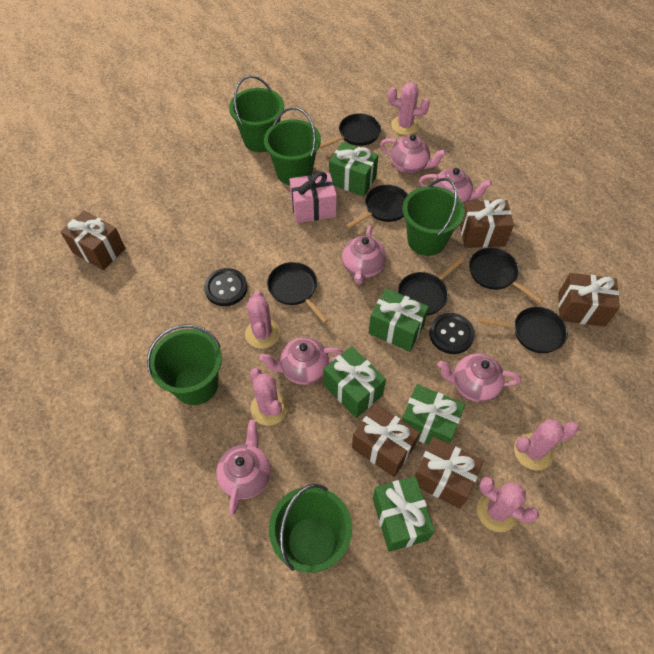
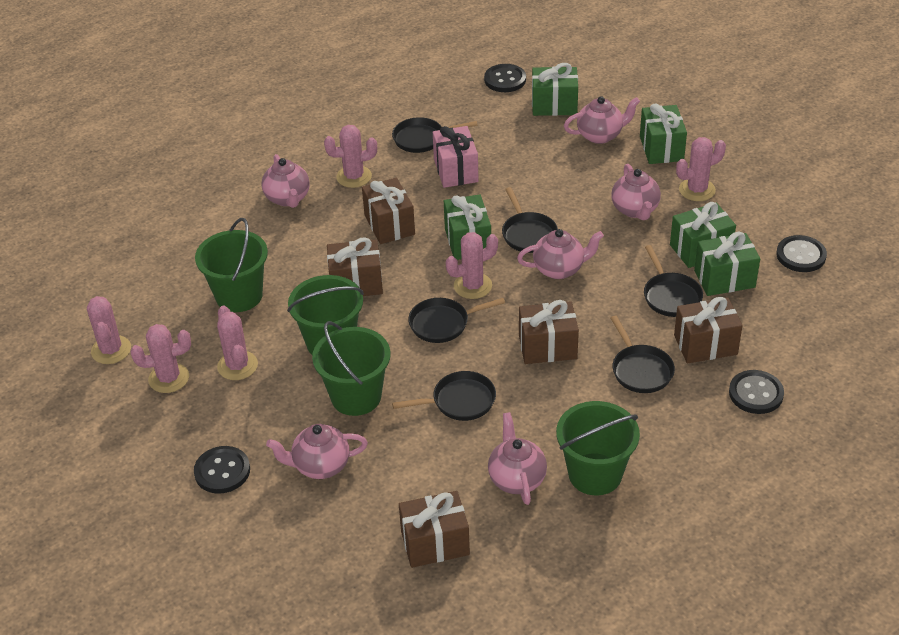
black button: [204,268,247,306] [429,313,475,354] = 2 -> [194,446,250,494] [484,64,526,92] [729,370,784,414] [776,235,827,272] = 4
green bucket: [147,325,222,405] [229,75,284,152] [264,107,321,185] [269,484,352,573] [402,178,465,256] = 5 -> [195,218,268,312] [287,275,364,355] [312,321,391,416] [556,401,640,495] = 4
pink cactus: [245,291,280,349] [250,368,288,426] [388,82,430,135] [477,477,539,532] [514,419,579,470] = 5 -> [87,296,131,364] [131,324,191,393] [217,306,258,380] [324,125,377,188] [446,232,498,299] [676,137,726,201] = 6

